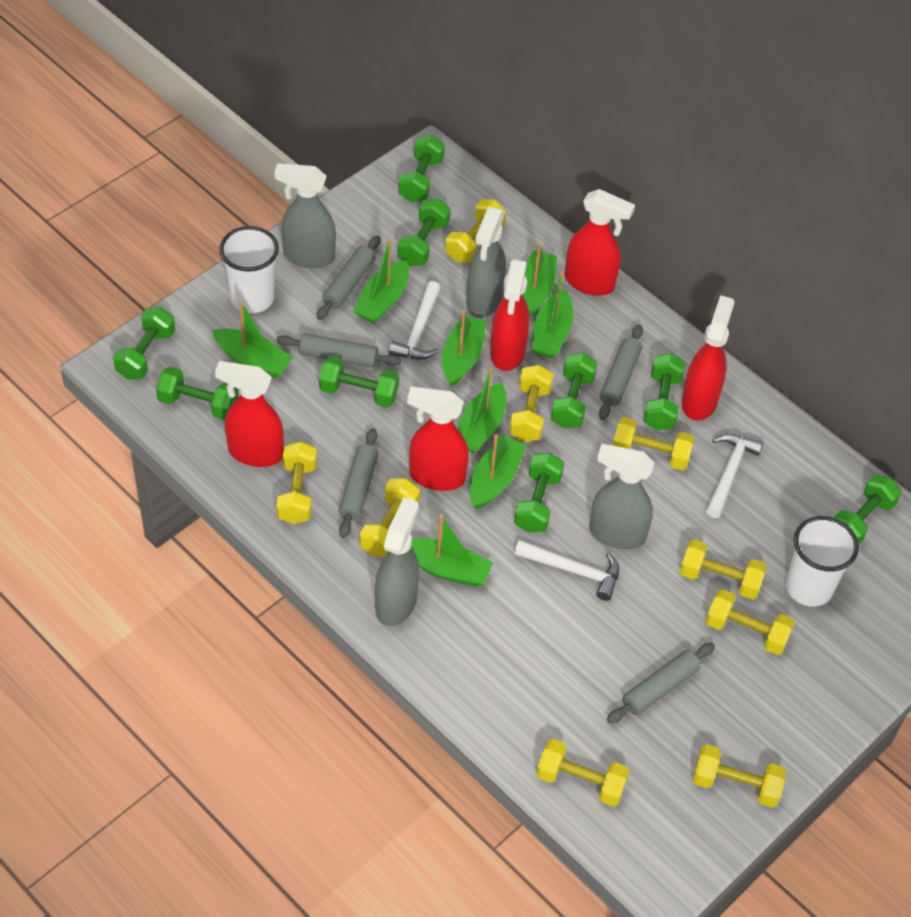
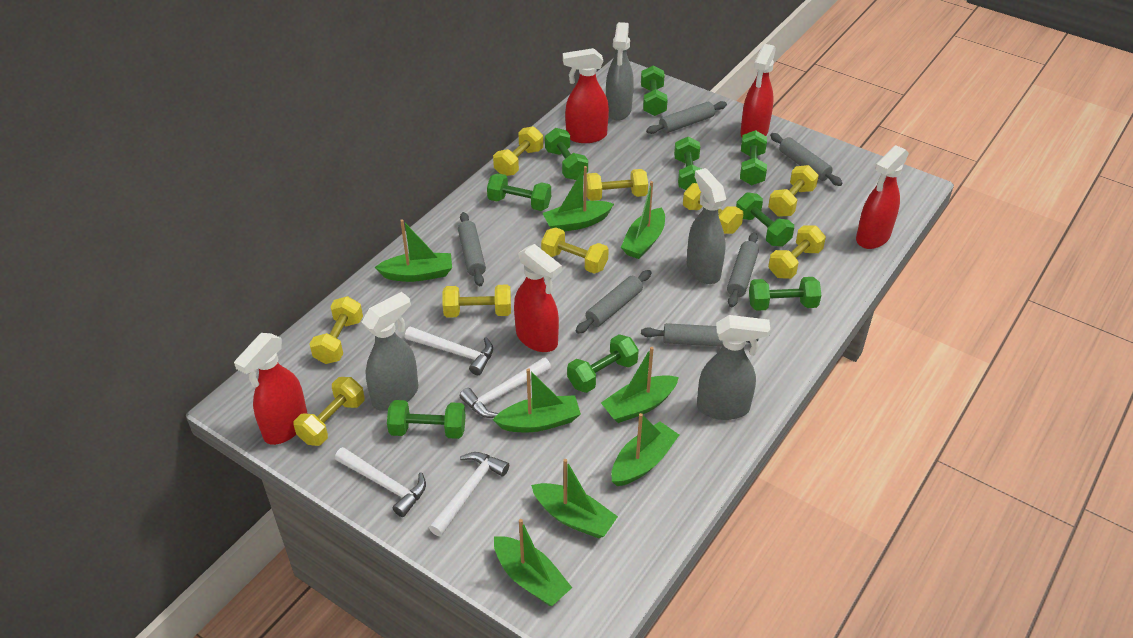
grey rolling pin: [276,333,401,368] [317,235,381,320] [339,428,378,538] [599,325,643,420] [607,642,715,724] = 5 -> [458,212,486,286] [576,270,652,334] [641,323,758,347] [646,101,727,134] [727,232,759,307] [770,133,843,186] = 6
white cup: [219,226,279,313] [786,516,859,607] = 2 -> none = 0
white hammer: [389,281,441,360] [514,540,619,601] [706,433,764,518] = 3 -> [335,447,426,517] [405,326,493,375] [429,452,509,536] [460,357,551,418] = 4

